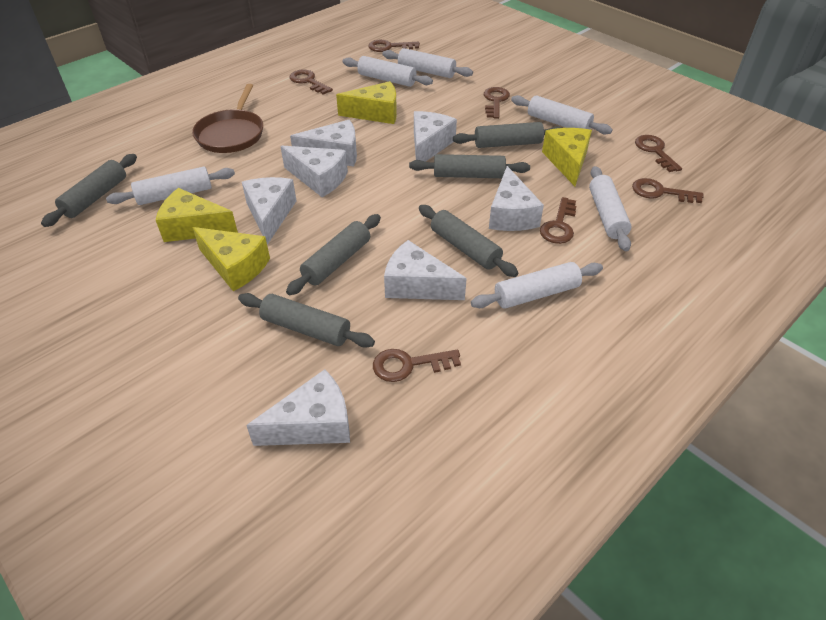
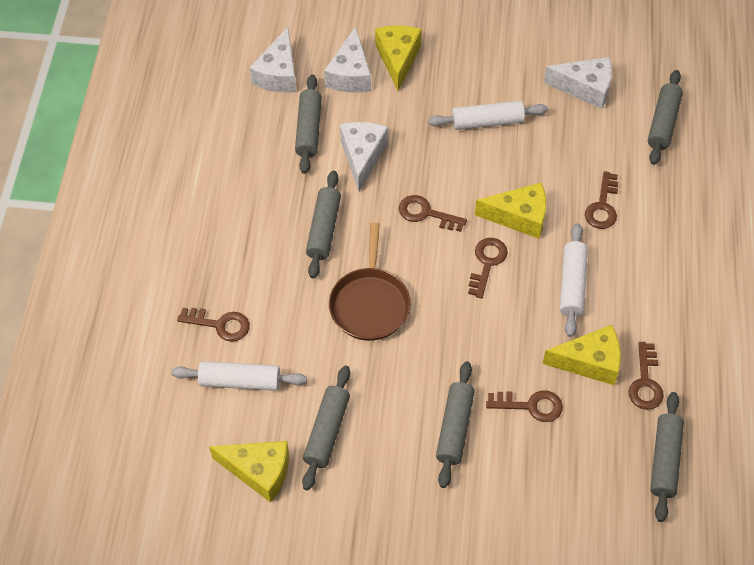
brown key: [290,69,333,95] [368,40,420,52] [373,349,461,382] [484,87,510,119] [540,197,576,244] [632,178,704,203] [635,135,682,172] = 7 -> [177,308,250,342] [399,195,467,232] [468,238,508,298] [486,390,563,422] [585,171,618,229] [629,342,664,410] = 6
white cheese: [242,177,297,245] [246,369,350,446] [280,146,348,197] [290,120,357,167] [384,240,467,300] [414,111,457,162] [489,166,544,231] = 7 -> [249,27,296,93] [324,27,371,93] [340,122,388,191] [544,57,612,109] = 4
white rolling pin: [106,166,235,205] [343,56,433,87] [382,48,473,78] [471,262,603,309] [511,95,613,134] [589,166,632,251] = 6 -> [171,361,307,391] [428,101,548,130] [560,223,588,337] = 3

